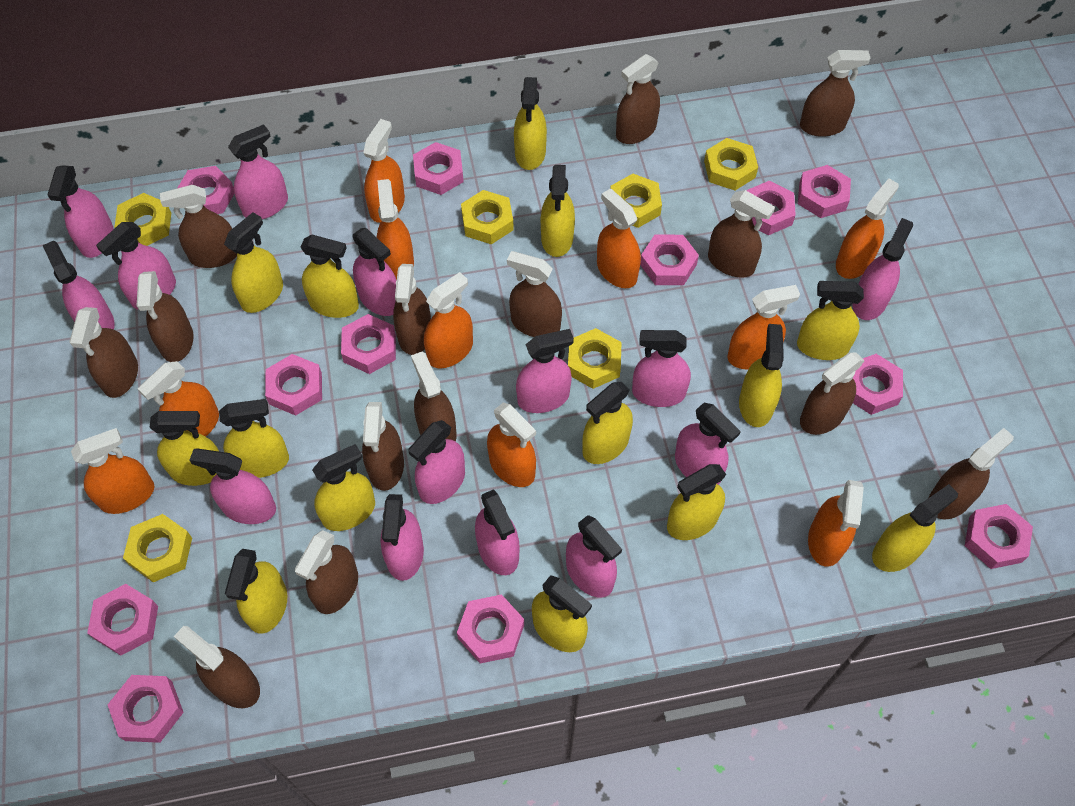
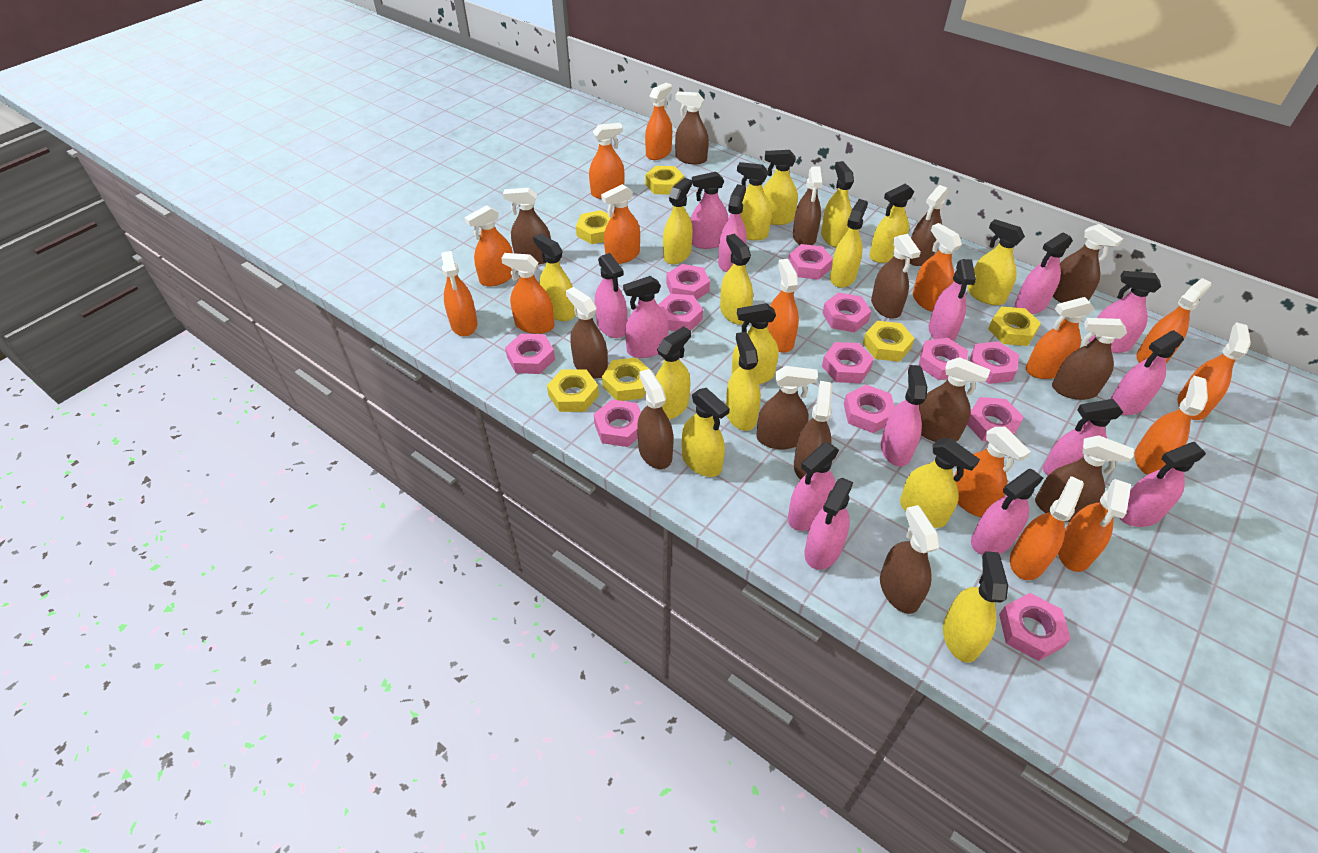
orange spray bottle: [71,428,155,514] [138,361,219,437] [363,119,405,223] [377,179,414,280] [424,272,473,368] [487,403,536,487] [597,189,641,288] [727,285,800,370] [808,480,864,567] [836,179,899,279] = 10 -> [441,251,477,336] [465,205,513,287] [501,253,554,334] [589,123,624,199] [601,184,640,264] [645,83,672,160] [768,259,799,353] [913,223,962,312] [954,427,1031,517] [1010,476,1084,580] [1026,297,1094,379] [1058,479,1131,572] [1135,376,1208,475] [1136,278,1211,363] [1178,322,1251,420] = 15
yellow spray bottle: [149,411,219,486] [219,399,289,478] [224,212,283,313] [225,549,287,634] [300,234,359,318] [312,444,375,531] [514,77,547,170] [532,575,592,652] [541,165,575,257] [582,382,633,464] [667,464,726,540] [739,324,784,427] [797,281,864,360] [872,484,958,572] = 14 -> [533,233,575,321] [655,326,691,420] [663,178,693,264] [682,388,730,477] [720,234,753,325] [726,332,761,431] [732,303,779,384] [737,162,771,241] [763,150,798,225] [821,161,854,248] [830,199,868,288] [869,184,914,263] [900,438,980,528] [943,551,1008,663] [968,219,1025,305] = 15

